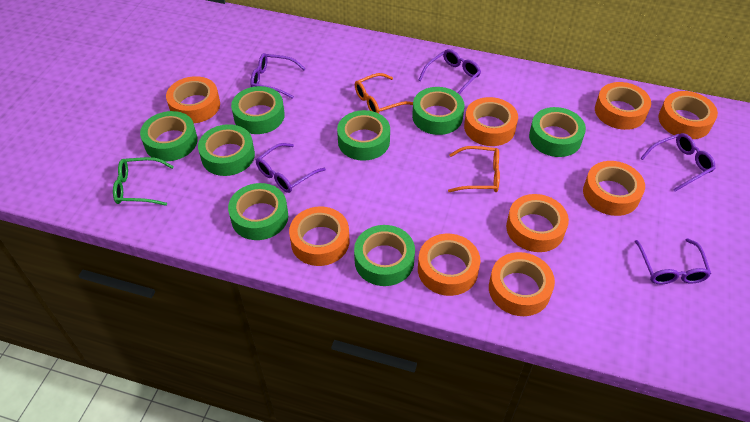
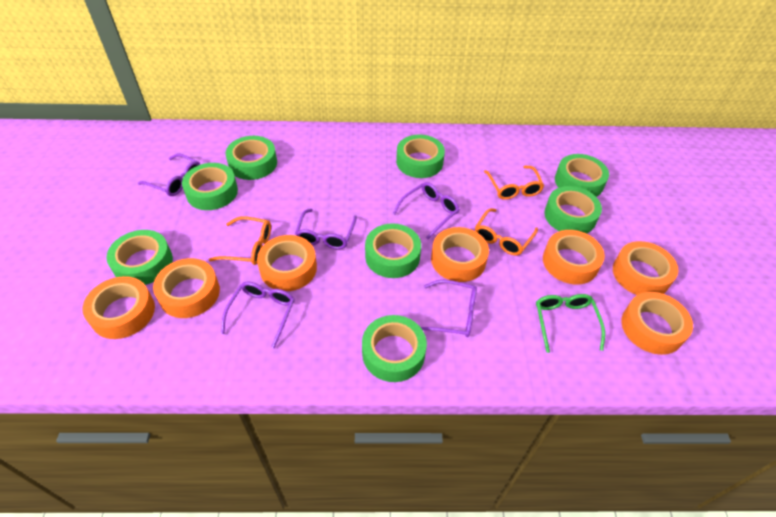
orange glasses: [355,73,413,113] [448,146,500,192] = 2 -> [209,216,271,265] [475,208,538,256] [484,166,544,200] = 3
orange tape: [166,76,220,123] [289,207,349,266] [418,234,480,296] [464,97,518,146] [489,252,555,316] [506,194,569,252] [583,161,645,216] [595,82,651,130] [659,91,718,139] = 9 -> [83,276,155,339] [153,258,220,318] [257,235,317,291] [431,227,489,282] [543,230,605,284] [613,241,679,295] [621,292,693,355] = 7

